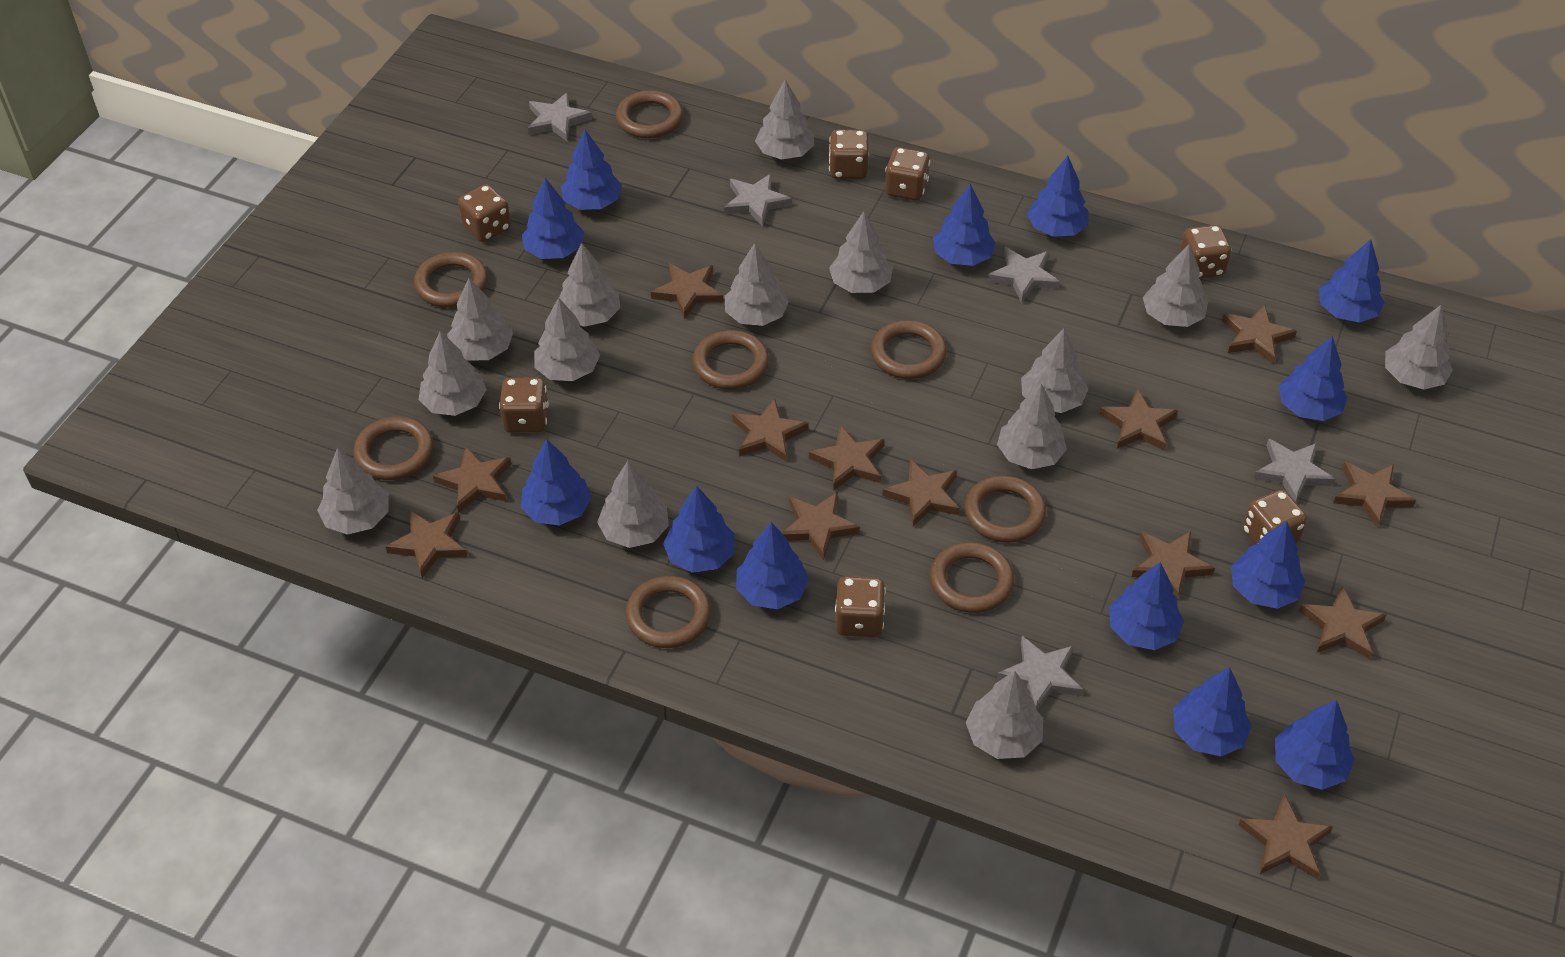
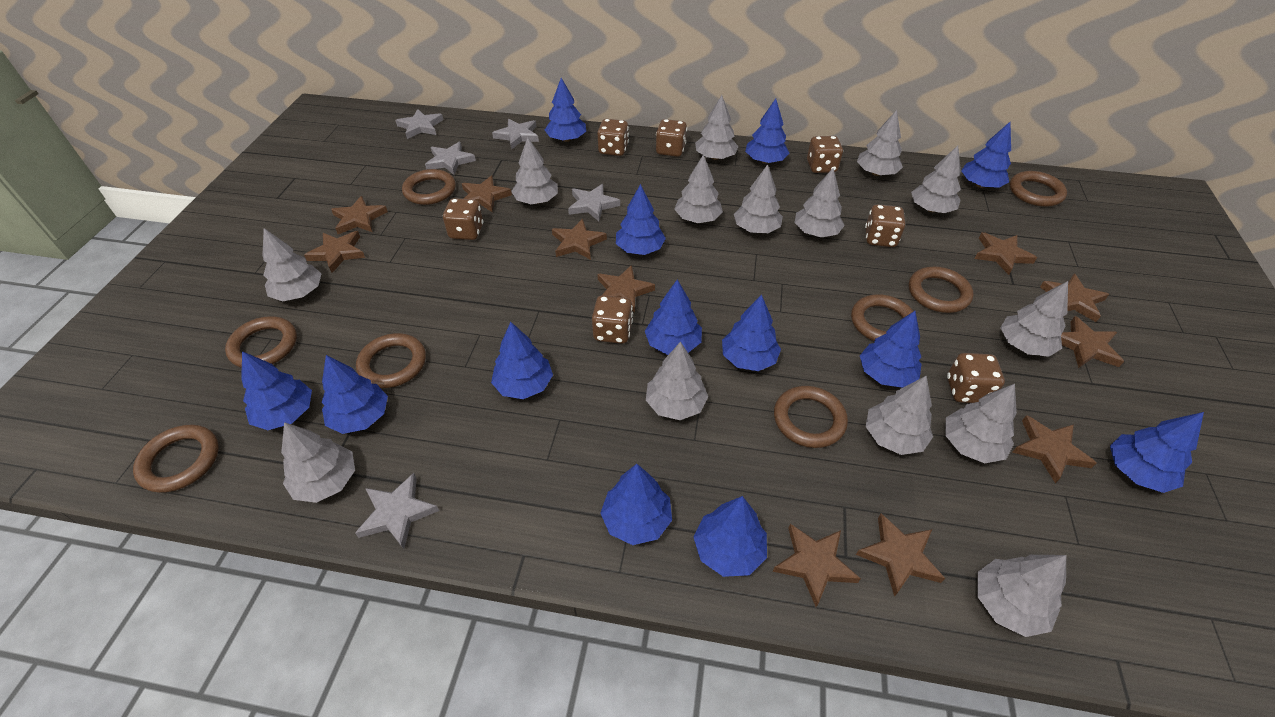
brown star: [385,510,468,578] [433,446,511,512] [651,263,723,319] [733,399,808,462] [782,492,860,561] [809,425,885,491] [882,459,960,526] [1100,389,1178,451] [1132,531,1215,599] [1222,305,1297,364] [1239,794,1333,879] [1299,586,1386,659] [1333,462,1416,527] = 13 -> [304,231,365,273] [331,196,388,234] [462,176,512,212] [552,219,607,260] [597,265,655,312] [773,524,861,607] [856,513,945,597] [974,232,1037,275] [1012,415,1096,483] [1040,274,1109,322] [1061,316,1124,368] = 11

